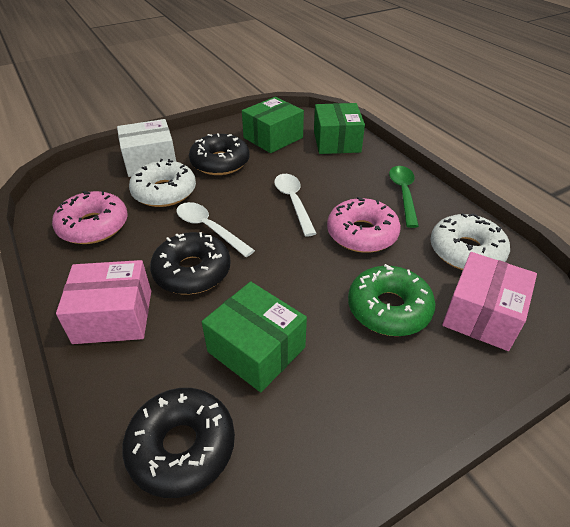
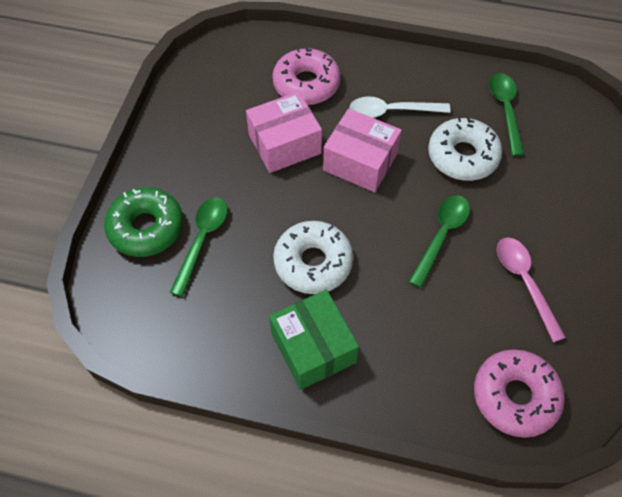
black donut: [122,388,235,498] [150,232,231,294] [189,133,250,175] = 3 -> none = 0
green box: [202,281,307,392] [242,97,304,153] [314,103,365,154] = 3 -> [269,289,359,390] = 1
green spoon: [389,166,419,228] = 1 -> [170,197,228,297] [409,195,470,288] [489,73,524,156] = 3
pink spoon: none = 0 -> [497,237,566,342] = 1
white box: [117,119,176,177] = 1 -> none = 0
white spoon: [176,202,255,257] [274,174,317,237] = 2 -> [350,96,450,118] = 1

